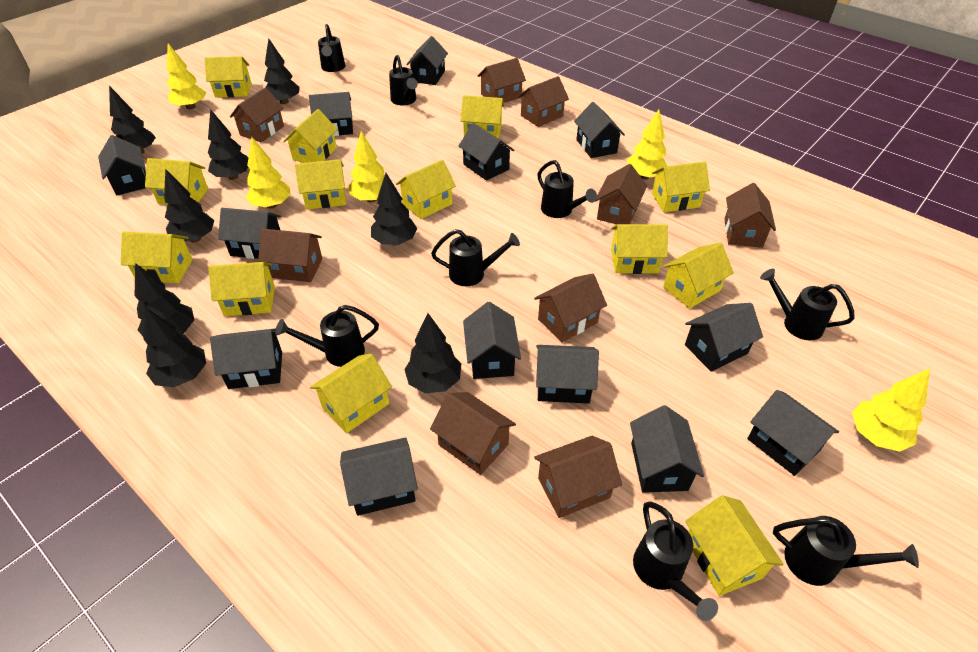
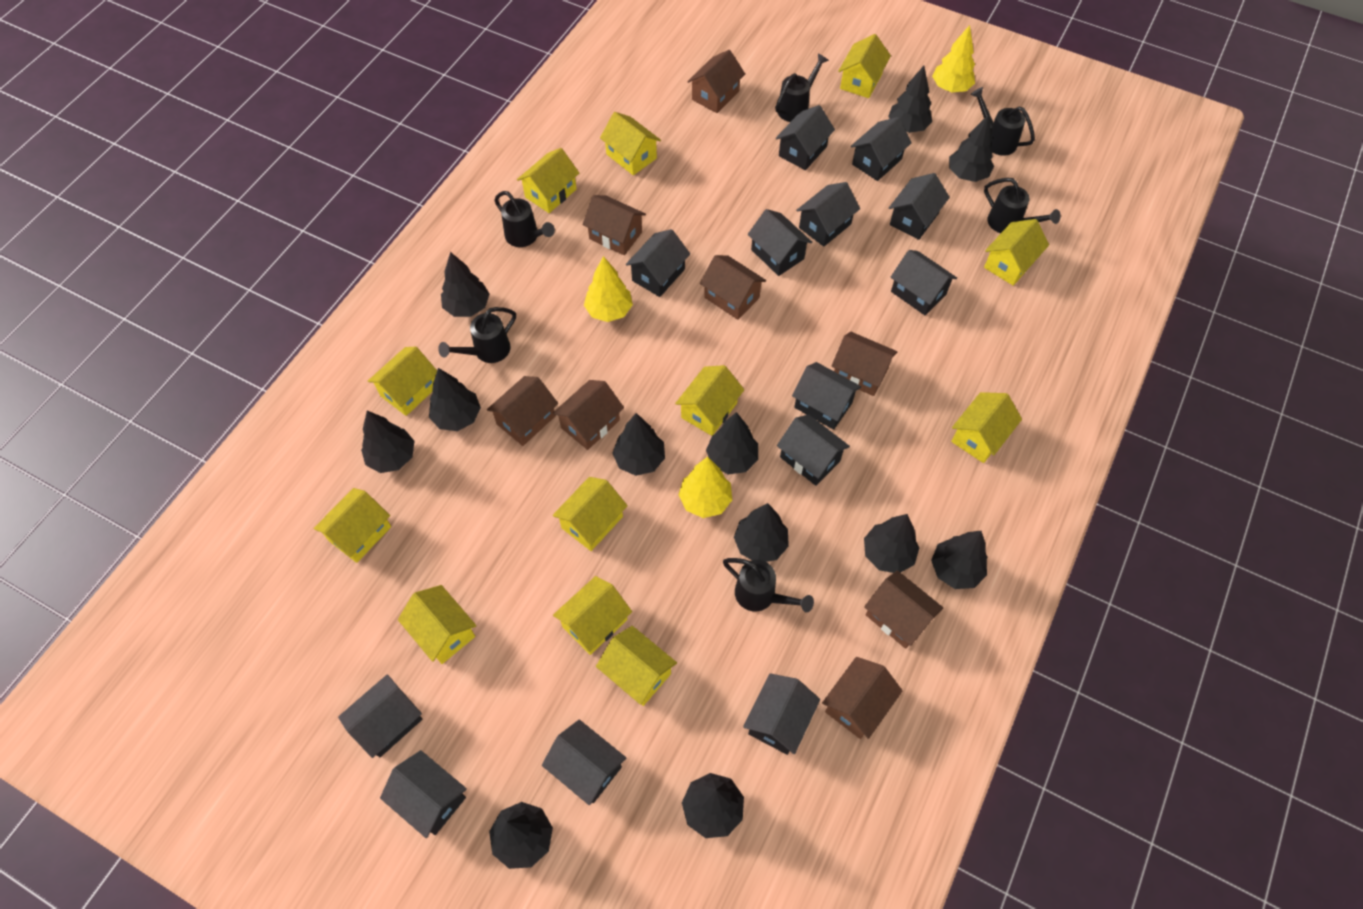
black tree: [109,86,156,154] [135,263,194,337] [144,307,206,387] [164,169,214,242] [208,109,248,180] [264,38,300,104] [371,173,417,245] [404,313,461,393] = 8 -> [361,411,414,473] [429,368,481,431] [441,252,489,317] [489,802,553,869] [612,413,665,476] [682,773,744,838] [706,412,758,474] [734,503,789,562] [864,514,919,573] [888,66,932,133] [931,531,987,589] [949,114,994,182] = 12
black watering can: [275,305,379,367] [318,24,346,72] [389,55,418,105] [431,229,520,286] [537,160,597,218] [633,501,718,621] [760,269,855,340] [773,516,919,586] = 8 -> [438,307,516,363] [494,191,555,247] [723,558,814,612] [775,54,829,122] [971,87,1035,156] [984,178,1061,233] = 6
brown house: [230,88,284,142] [258,228,322,282] [430,392,516,475] [478,58,526,103] [518,76,569,127] [534,273,607,342] [534,436,622,518] [596,164,647,224] [724,183,776,248] = 9 -> [487,376,558,446] [553,380,624,450] [583,195,646,255] [687,50,745,113] [700,255,766,320] [822,657,903,739] [831,332,897,396] [864,570,943,649] = 8
yellow house: [121,231,193,283] [145,158,208,205] [205,56,252,98] [208,262,275,316] [283,109,338,163] [295,159,346,209] [310,353,392,434] [396,160,456,219] [461,95,504,139] [611,224,668,274] [652,161,710,212] [663,242,734,309] [685,495,784,596] = 13 -> [313,488,391,563] [368,347,437,416] [398,585,477,664] [517,148,579,213] [552,477,628,551] [553,576,632,655] [596,626,677,706] [600,112,661,175] [675,365,744,436] [838,34,891,98] [951,392,1022,463] [984,219,1049,286] = 12
yellow tree: [167,43,206,109] [246,137,291,209] [349,131,384,202] [627,110,667,180] [852,369,930,452] = 5 -> [584,256,633,322] [678,457,732,518] [932,25,975,92] = 3

